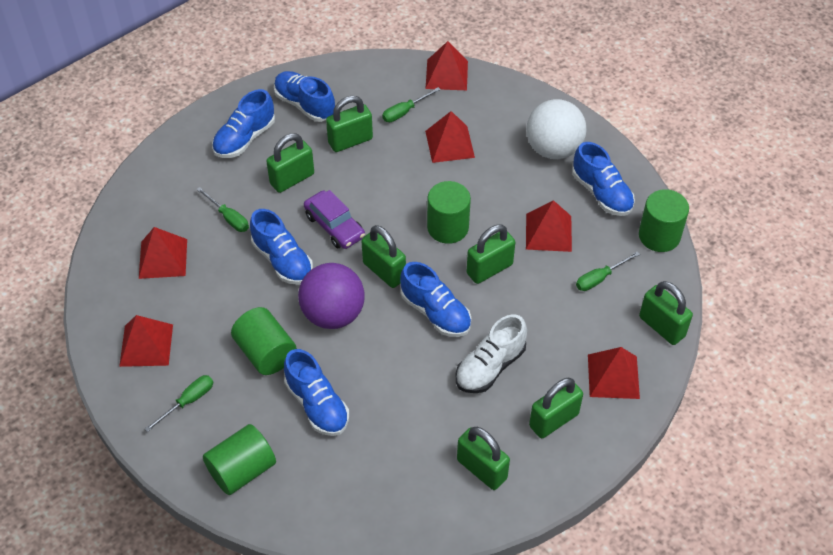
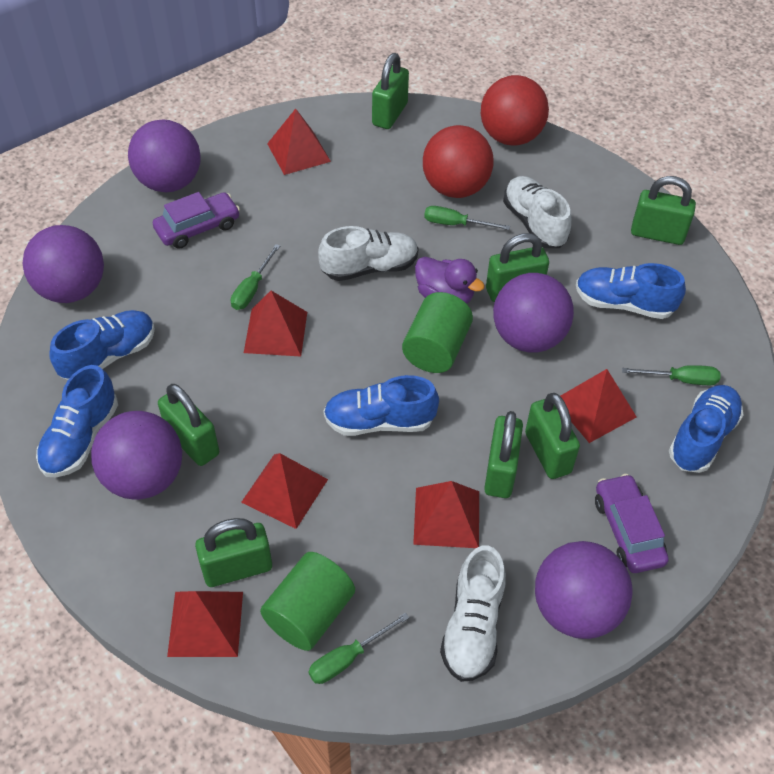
blue shoe: [212,89,275,158] [250,209,313,285] [274,71,335,122] [284,349,349,436] [400,262,471,337] [572,142,635,216] = 6 -> [36,365,118,477] [49,310,155,380] [323,375,439,436] [576,263,686,319] [669,385,743,473] = 5
green cylinder: [203,424,276,495] [231,307,297,375] [427,181,471,244] [639,189,689,252] = 4 -> [260,552,355,651] [402,292,473,373] = 2
purple ball: [298,263,365,329] = 1 -> [23,225,104,303] [91,411,182,500] [128,119,201,192] [493,273,574,353] [535,541,633,639] = 5
purple car: [304,190,365,249] = 1 -> [153,192,240,249] [595,474,669,573] = 2
purple duck: none = 0 -> [415,257,485,304] = 1
red ball: none = 0 -> [423,125,493,198] [481,75,549,146] = 2
white ball: [526,99,587,159] = 1 -> none = 0
white shoe: [456,314,527,393] = 1 -> [318,226,418,281] [440,545,506,682] [503,176,571,248] = 3

